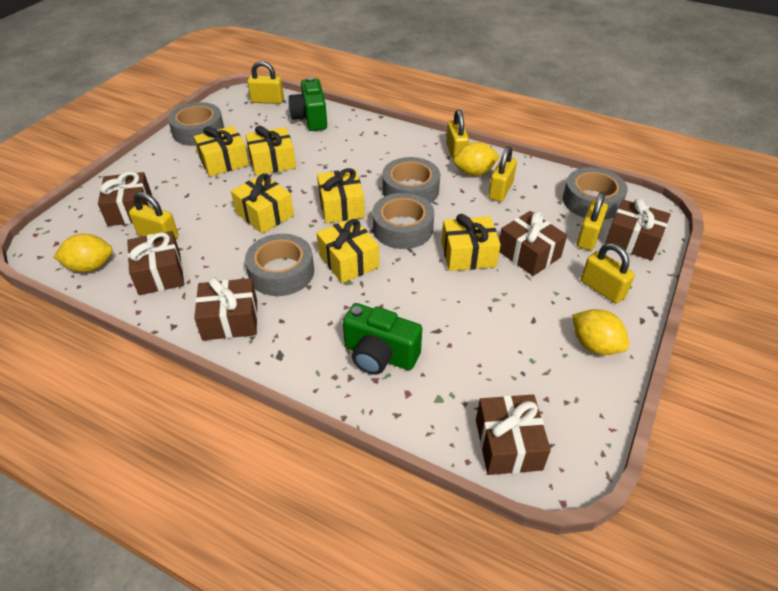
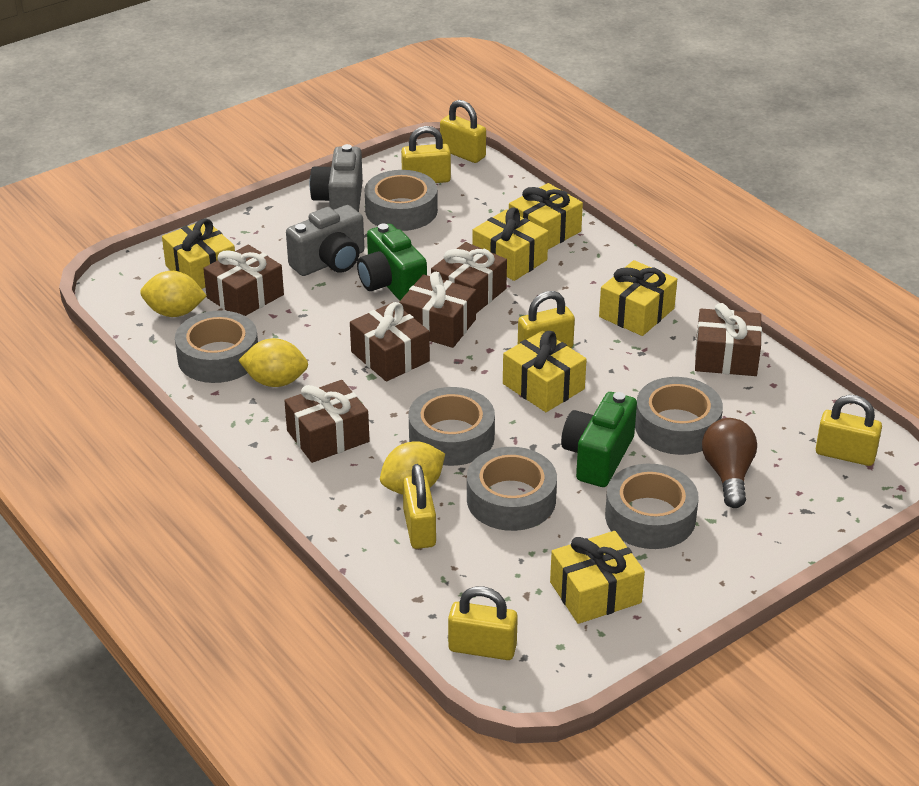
brown light bulb: none = 0 -> [702,418,757,508] = 1
grey camera: none = 0 -> [286,205,364,276] [310,144,363,212] = 2
grey tape: [168,102,224,146] [245,234,314,296] [372,193,434,249] [382,157,440,203] [563,167,628,220] = 5 -> [175,310,258,383] [365,170,438,231] [408,387,495,466] [467,447,557,531] [605,464,699,549] [635,377,723,455] = 6

